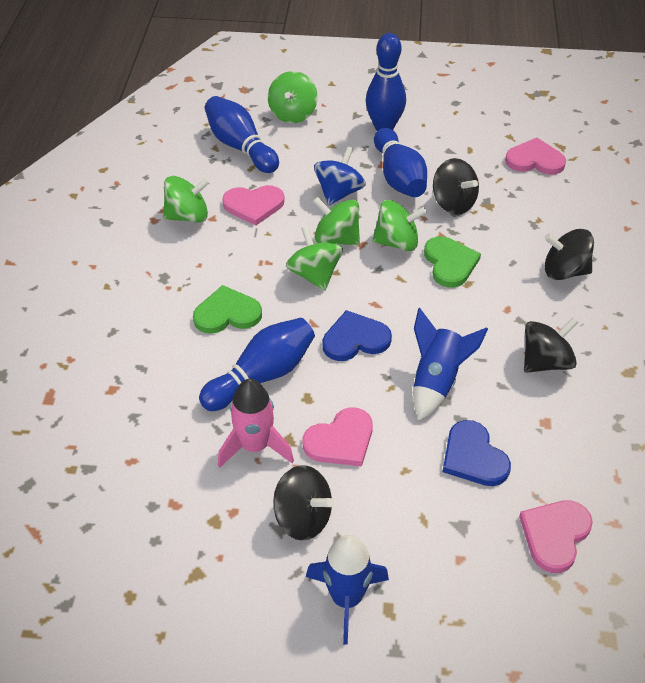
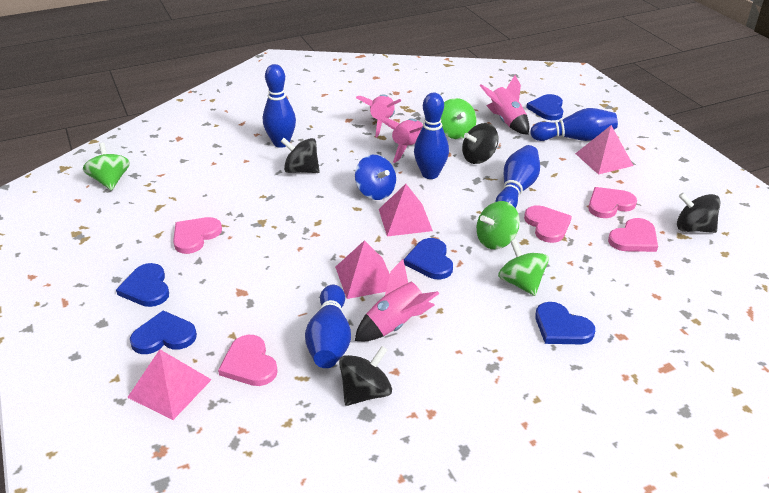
blue bowling pin: [199,318,315,411] [205,96,279,173] [366,33,406,131] [374,128,427,197] = 4 -> [263,64,296,148] [305,285,351,368] [414,93,449,179] [495,145,540,208] [530,108,618,141] = 5
blue heart: [322,310,392,361] [443,420,511,486] = 2 -> [116,263,169,307] [130,310,197,354] [404,238,453,279] [526,94,563,120] [535,302,595,344] = 5
blue rocket: [306,535,389,645] [413,308,488,420] = 2 -> none = 0
green heart: [193,285,262,333] [424,236,481,288] = 2 -> none = 0
green spinning top: [163,176,210,223] [268,71,318,123] [286,226,343,291] [313,197,360,246] [372,200,427,252] = 5 -> [83,143,130,191] [441,98,477,139] [476,201,520,249] [498,239,549,296] = 4
pink heart: [222,185,285,226] [303,407,373,467] [505,138,566,175] [519,500,593,573] = 4 -> [173,217,222,254] [218,335,278,386] [524,205,572,243] [588,187,637,218] [608,218,658,252] = 5
pink pyramid: none = 0 -> [127,350,212,420] [335,240,390,299] [379,184,433,236] [575,125,634,175] = 4
pink rocket: [218,379,294,468] = 1 -> [355,259,439,341] [356,94,401,137] [378,117,423,163] [480,75,529,135] = 4

